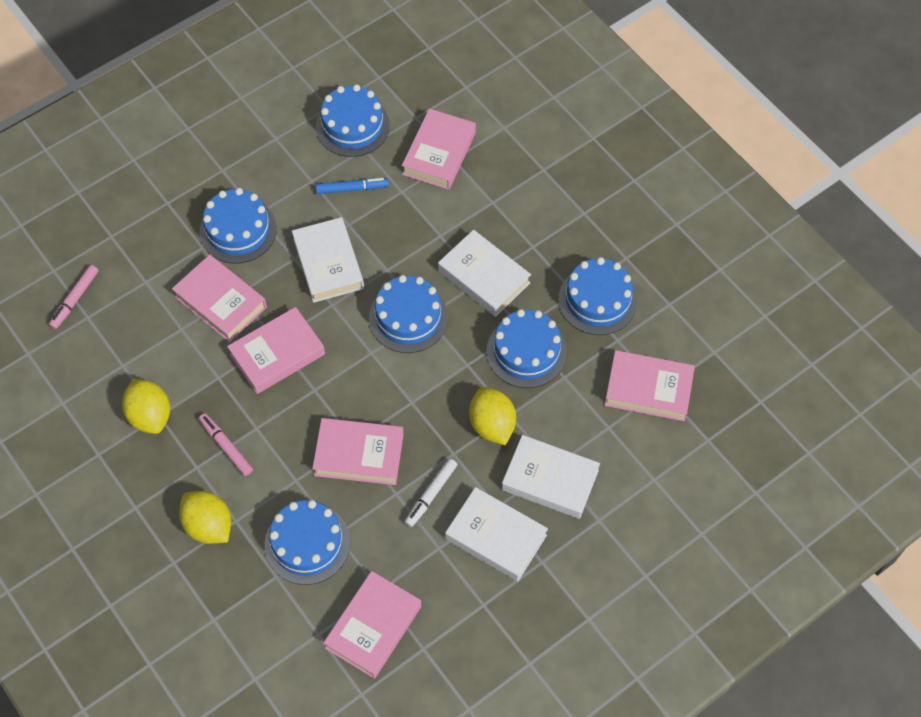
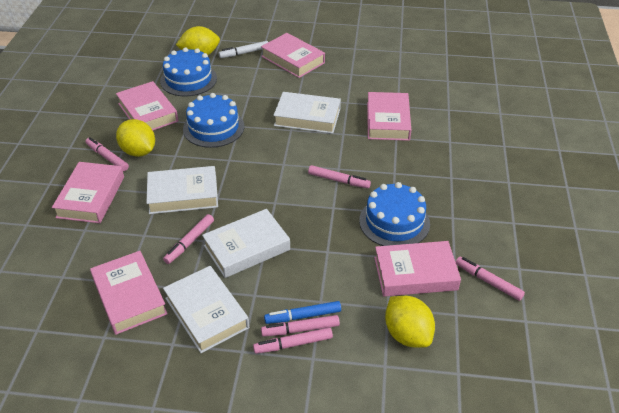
blue cake: [200,188,277,264] [265,500,350,585] [316,84,390,157] [369,275,448,353] [486,309,567,388] [558,257,637,335] = 6 -> [160,47,217,97] [183,93,244,148] [359,182,430,246] = 3
pink marker: [49,265,98,329] [199,413,253,476] = 2 -> [86,137,129,171] [163,214,214,264] [253,327,333,354] [261,315,340,337] [308,165,371,188] [456,257,525,301] = 6

